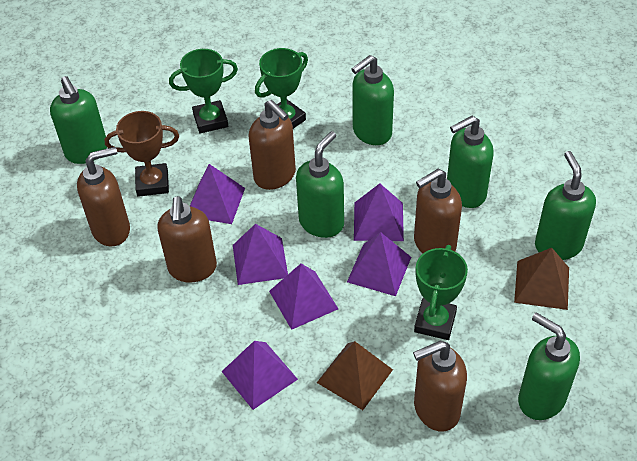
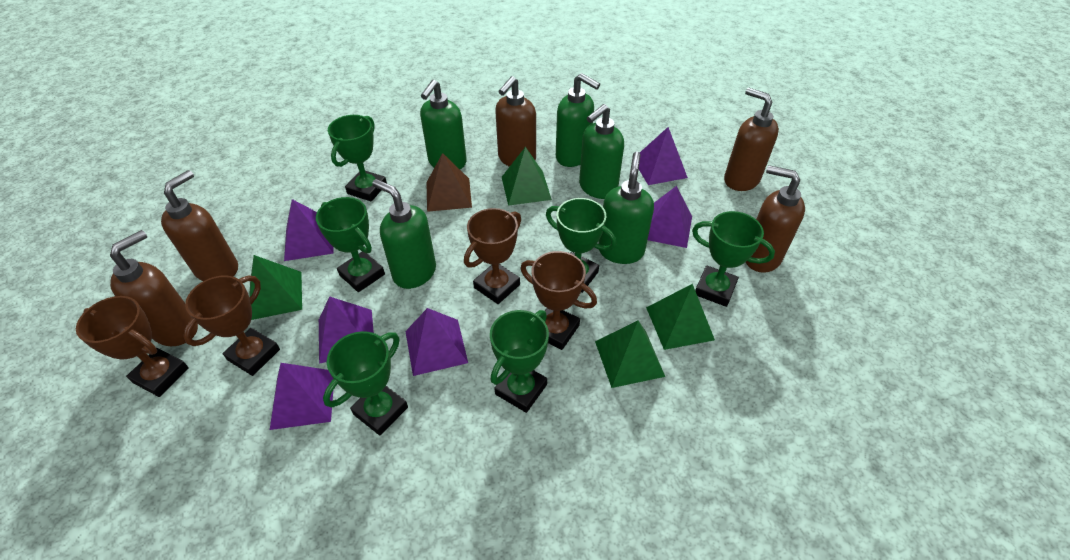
brown pyramid: [317,341,393,410] [514,248,569,310] = 2 -> [426,153,472,212] = 1
brown trophy: [105,111,179,197] = 1 -> [76,296,189,397] [183,276,280,376] [464,208,521,304] [520,251,597,350] = 4
green pyramid: none = 0 -> [249,255,302,320] [502,147,552,206] [595,321,665,388] [646,284,715,350] = 4
green soap dispenser: [50,76,107,164] [296,131,344,238] [352,55,394,145] [447,116,494,208] [518,313,580,420] [535,151,596,260] = 6 -> [372,179,436,289] [420,80,467,169] [556,73,600,167] [579,104,624,199] [599,152,654,264] = 5
green trophy: [169,49,238,134] [255,48,308,129] [414,245,468,340] = 3 -> [316,197,385,292] [323,331,408,435] [328,115,387,201] [490,310,549,413] [546,198,616,293] [692,211,775,307] = 6

